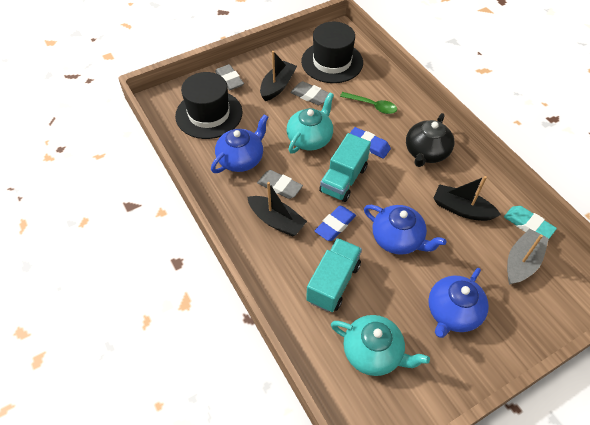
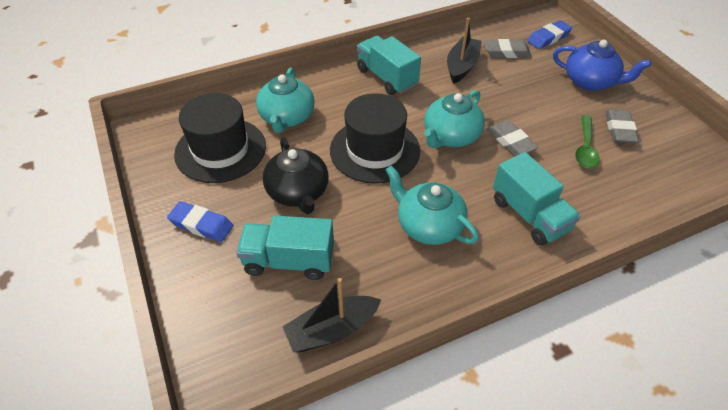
black boat: [247,182,307,237] [260,51,297,101] [433,176,501,221] = 3 -> [282,278,381,352] [447,18,482,84] = 2
blue teapot: [211,114,269,173] [364,205,447,255] [428,268,489,338] = 3 -> [553,40,651,91] = 1
grey boat: [507,228,549,285] = 1 -> none = 0
turquoise eraser: [504,206,557,239] = 1 -> none = 0
turquoise teapot: [287,93,334,154] [331,315,430,376] = 2 -> [256,68,314,133] [386,165,479,245] [424,90,485,148] = 3
turquoise truck: [306,238,362,312] [319,133,371,202] = 2 -> [236,215,334,280] [357,36,421,95] [493,152,581,246] = 3

